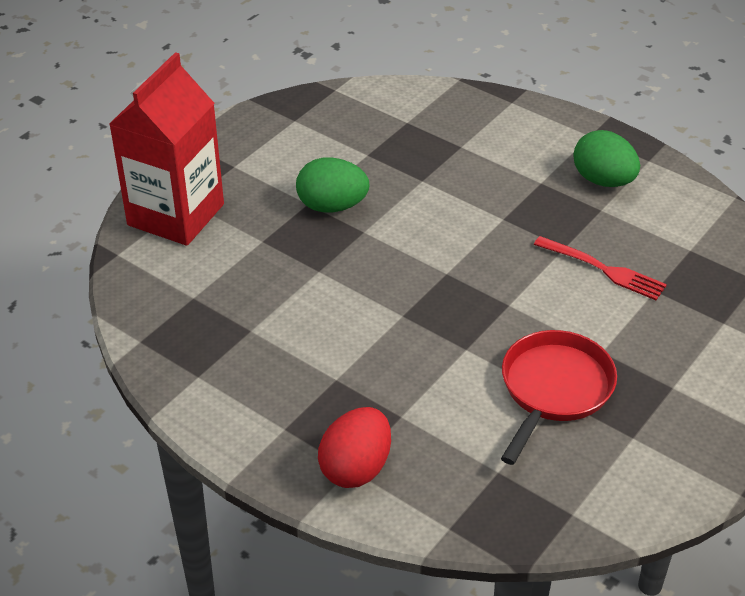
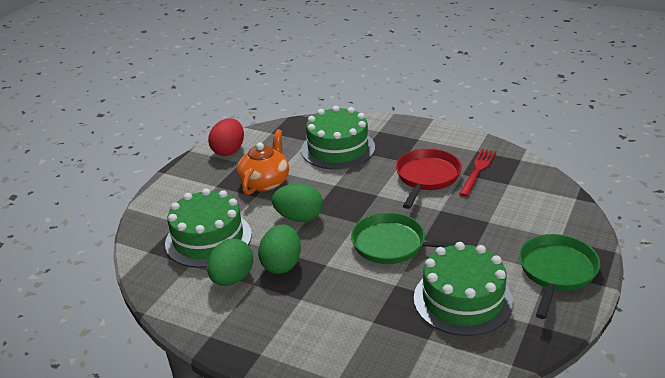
green cake: none = 0 -> [165,188,252,268] [301,106,375,169] [414,242,513,336] = 3
green egg: [296,157,370,212] [574,130,640,187] = 2 -> [207,239,253,286] [258,224,301,274] [272,183,323,222] = 3
green pan: none = 0 -> [351,212,455,264] [519,234,600,319] = 2
orange teapot: none = 0 -> [237,129,289,195] = 1
red carton: [109,52,224,246] = 1 -> none = 0

